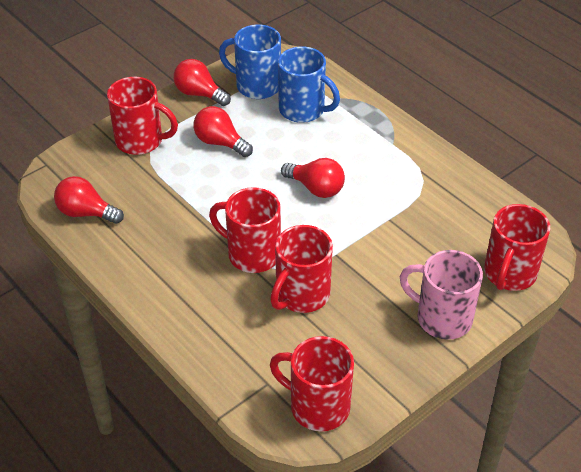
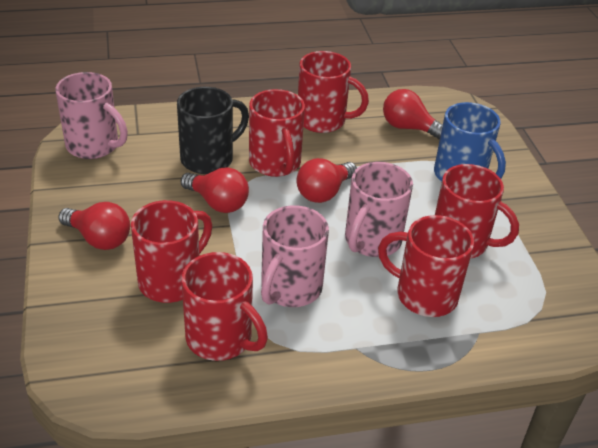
black mug: none = 0 -> [177,87,249,174] = 1
blue mug: [219,24,281,99] [278,47,340,123] = 2 -> [434,102,506,182] = 1
pink mug: [400,250,483,340] = 1 -> [55,72,128,159] [261,205,329,307] [345,162,413,257] = 3
red mug: [107,77,178,155] [209,187,281,273] [270,225,333,313] [270,336,354,431] [484,204,550,291] = 5 -> [131,200,212,303] [182,252,268,361] [249,89,305,177] [298,51,369,133] [378,215,474,317] [435,164,519,258] = 6

